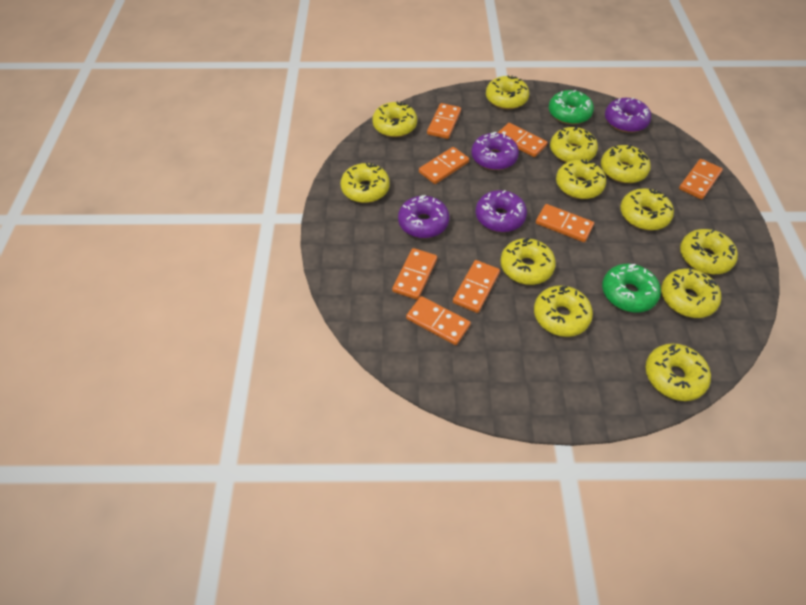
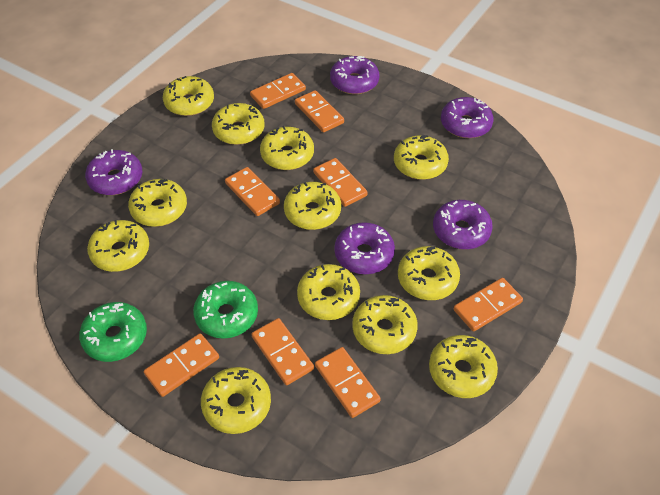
purple donut: [398,195,449,238] [471,132,519,170] [476,190,527,232] [605,97,651,133] = 4 -> [85,149,142,195] [330,56,379,94] [334,222,395,274] [433,200,493,249] [441,97,493,138] = 5

